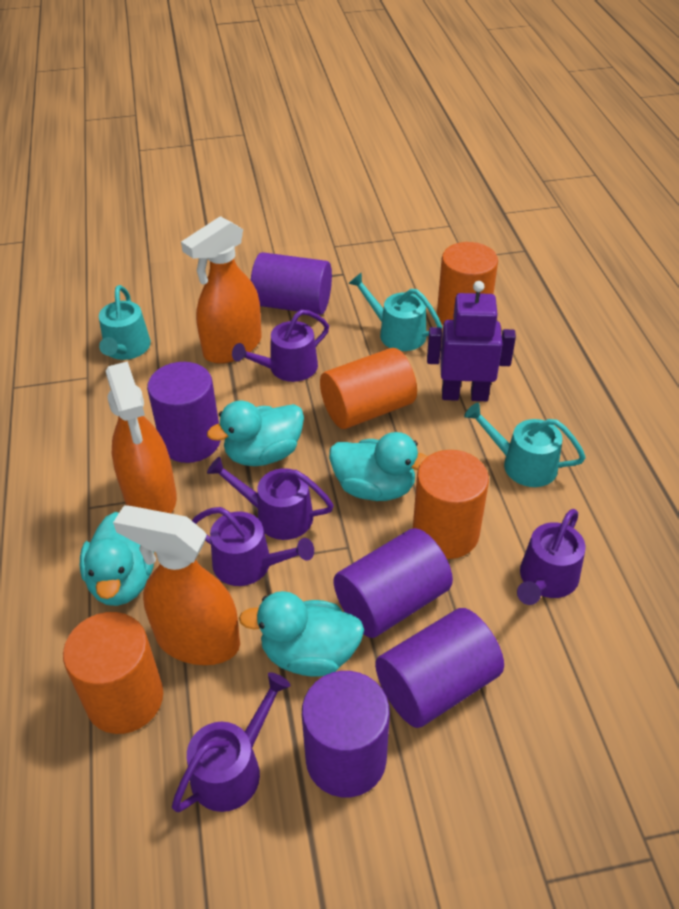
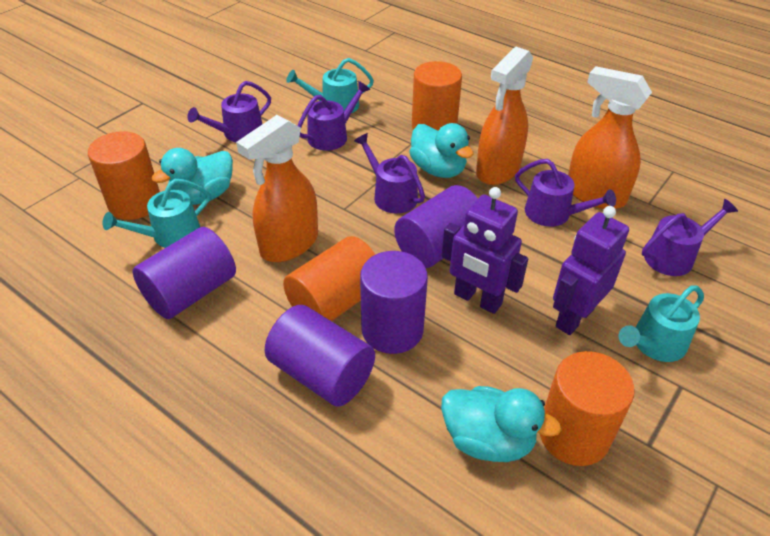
purple cylinder: [147,362,221,463] [251,252,332,315] [302,671,390,797] [334,528,453,638] [375,608,504,728] = 5 -> [133,227,236,319] [265,305,375,406] [360,251,428,354] [394,185,478,268] = 4
purple robot: [427,281,516,401] = 1 -> [442,187,528,314] [553,206,629,335] = 2
turquoise duck: [80,512,154,606] [207,401,304,466] [239,591,364,677] [329,432,428,501] = 4 -> [151,148,233,205] [409,123,474,178] [441,386,562,462] = 3

